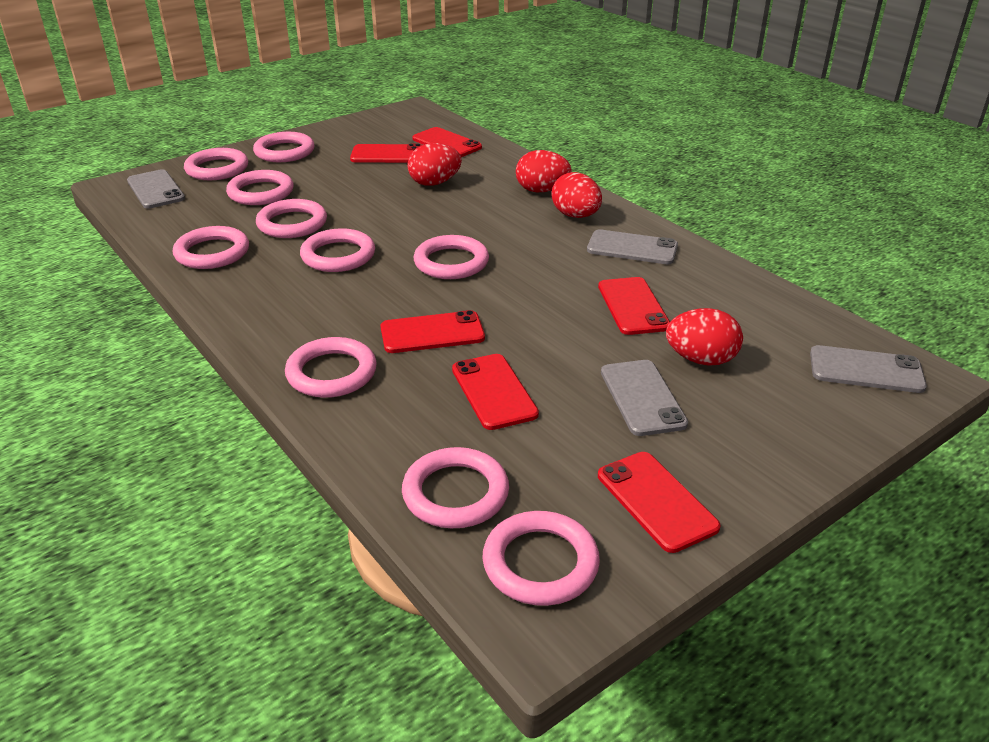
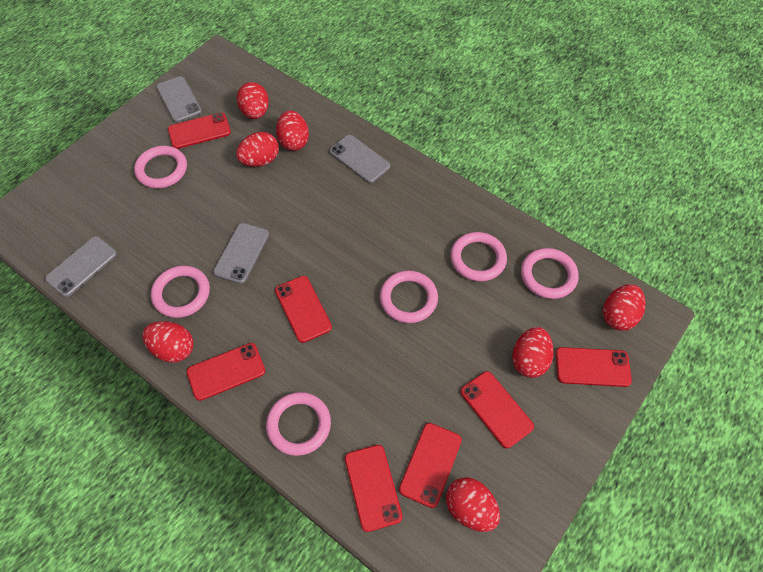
pink ring: [173,226,249,269] [184,148,248,180] [226,170,293,205] [253,132,314,162] [256,199,327,238] [285,337,377,398] [300,228,375,272] [402,447,509,528] [413,235,489,279] [482,511,600,606] = 10 -> [134,146,187,189] [151,266,210,318] [266,392,331,456] [380,270,438,323] [450,232,507,282] [521,248,579,299] = 6
red egg: [407,143,462,186] [516,150,572,192] [552,172,602,218] [666,308,743,366] = 4 -> [142,321,194,363] [236,132,279,167] [237,82,269,119] [276,110,309,151] [446,477,500,532] [512,327,554,378] [603,284,645,331] = 7
red phone: [350,144,422,163] [380,310,485,353] [412,127,482,157] [452,354,539,430] [598,277,670,335] [598,452,721,553] = 6 -> [168,113,231,149] [187,343,265,401] [275,276,332,343] [345,445,403,532] [399,423,462,508] [460,371,534,448] [555,347,632,387] = 7

